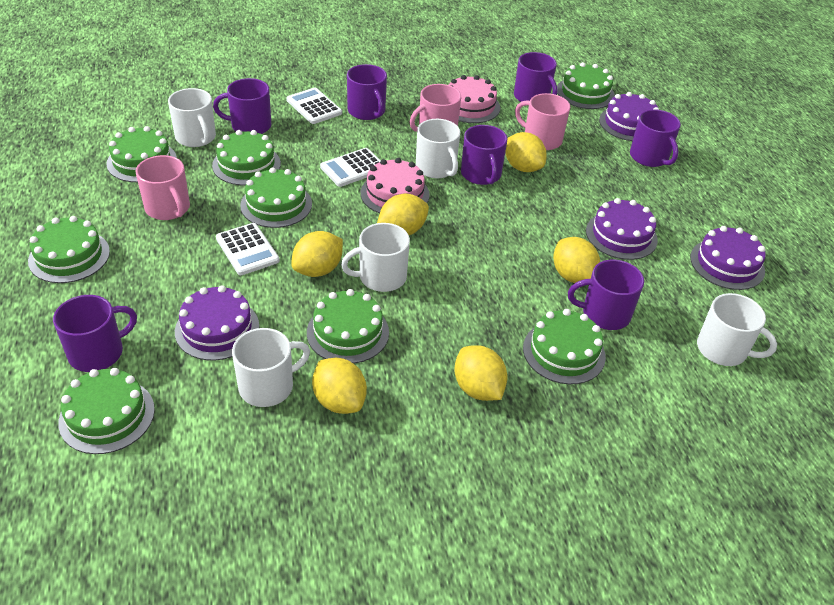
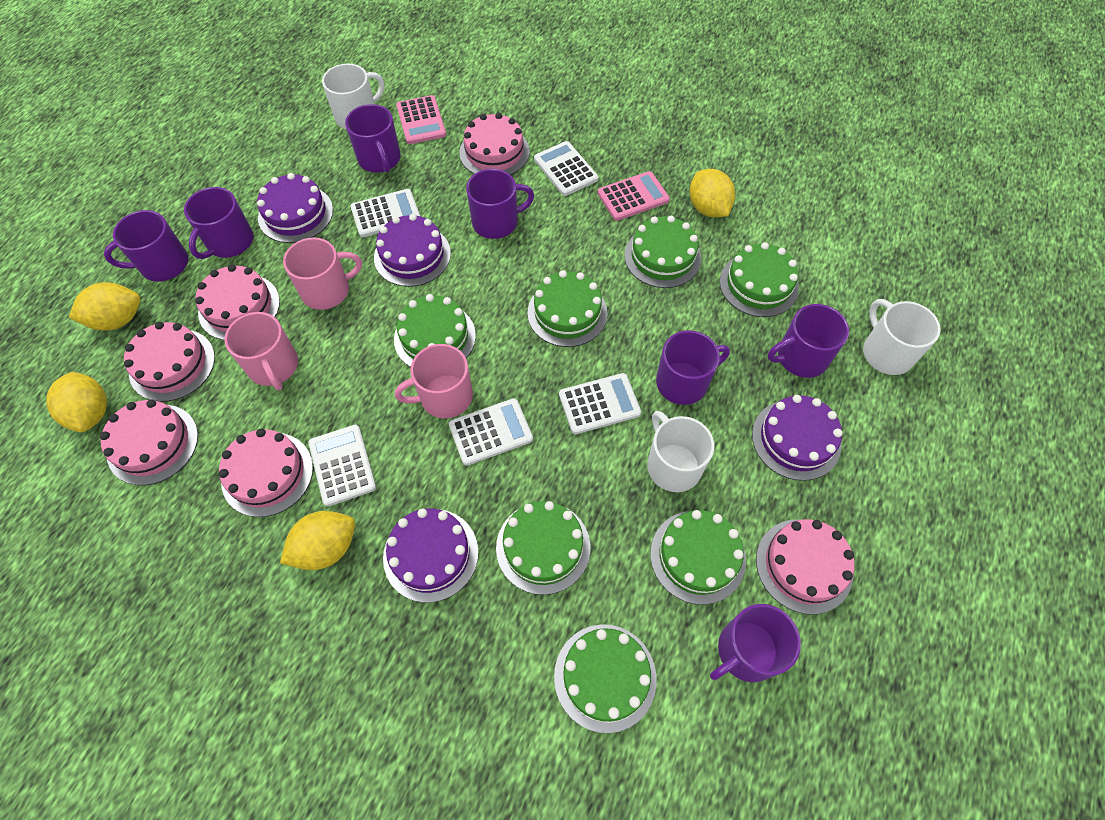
green cake: [28,216,110,283] [58,368,155,454] [106,126,177,182] [212,130,281,185] [240,167,312,228] [307,289,389,364] [523,309,606,384] [557,62,615,109] = 8 -> [394,294,476,367] [496,501,590,595] [528,270,607,347] [554,624,657,733] [624,216,701,288] [650,510,746,605] [720,242,799,317] = 7
pink cake: [361,158,430,213] [449,75,500,123] = 2 -> [100,399,198,485] [124,322,215,402] [195,264,280,340] [219,429,313,517] [459,113,530,175] [756,519,854,614] = 6
pink calculator: none = 0 -> [396,95,446,144] [598,171,670,221] = 2
white calculator: [216,223,280,275] [286,87,342,124] [320,148,381,187] = 3 -> [308,425,376,506] [350,189,420,237] [449,398,533,466] [534,141,598,196] [559,373,641,434] = 5
white mug: [168,88,216,147] [232,328,310,407] [341,223,410,292] [416,119,460,179] [697,293,777,366] = 5 -> [322,64,384,130] [647,411,714,492] [863,299,941,375] = 3
yellow lemon: [291,231,343,277] [312,358,367,414] [377,194,429,235] [454,345,508,401] [505,132,547,172] [553,237,600,283] = 6 -> [46,372,107,432] [69,282,140,331] [280,511,355,570] [690,169,735,217] = 4

